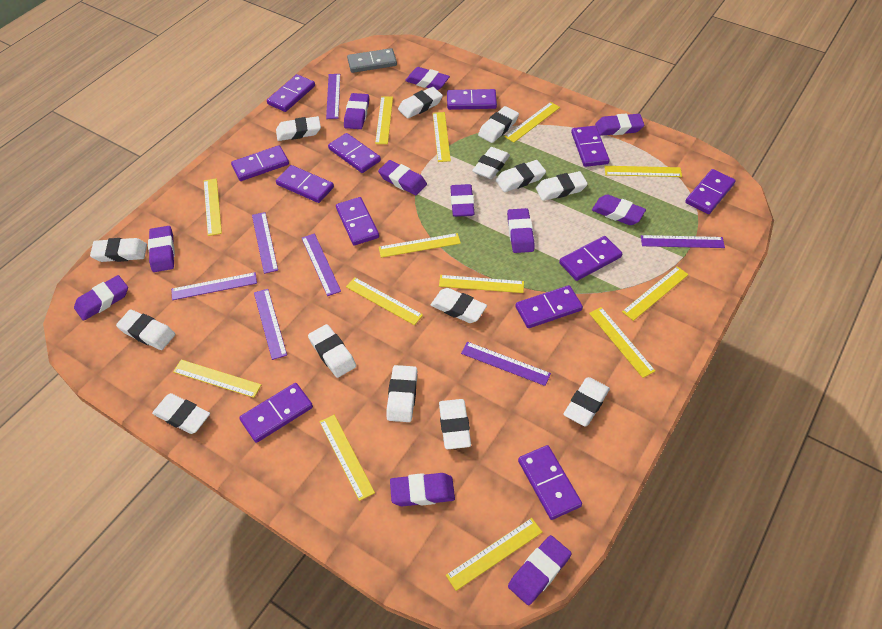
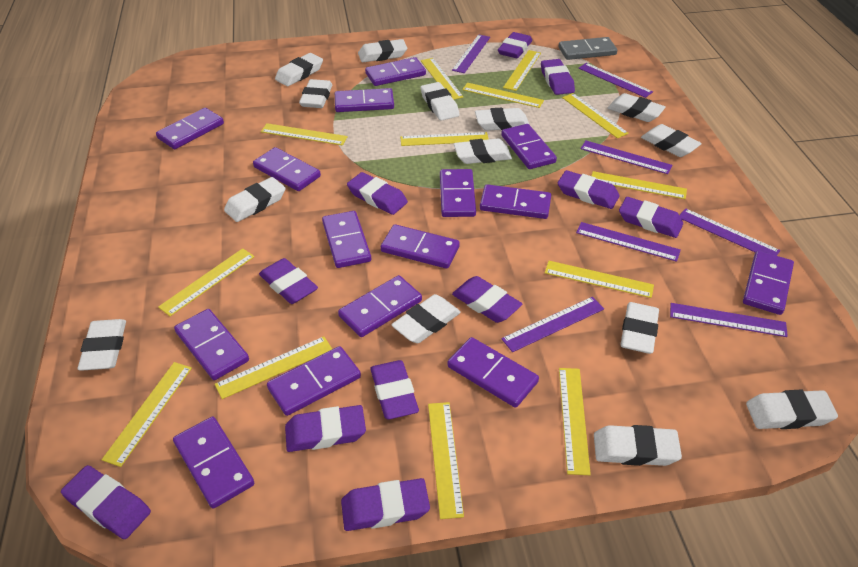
purple domino: [231,145,289,181] [239,383,313,443] [267,74,315,112] [276,165,334,203] [328,133,381,173] [336,197,379,245] [447,89,497,110] [516,285,583,328] [518,445,582,520] [559,236,622,281] [571,126,610,167] [685,169,736,214] = 12 -> [156,108,224,149] [173,417,254,509] [174,309,249,380] [253,147,321,191] [267,346,361,416] [322,211,371,268] [335,88,394,112] [338,275,422,337] [365,57,426,86] [381,224,460,269] [440,169,476,217] [448,337,539,408] [480,184,551,219] [501,124,557,169] [743,251,794,315] = 15

